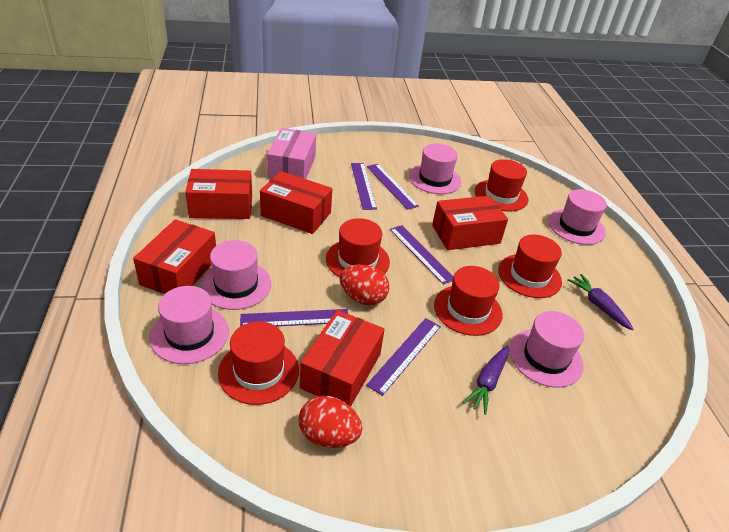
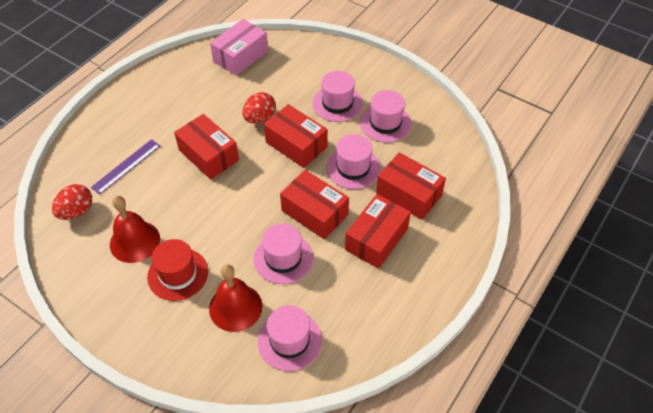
purple carrot: [463,345,509,415] [567,274,634,330] = 2 -> none = 0
purple ruler: [240,309,348,327] [351,163,377,210] [366,318,441,396] [367,164,419,210] [390,225,454,285] = 5 -> [91,139,160,195] = 1
red bell: none = 0 -> [110,196,160,263] [209,264,262,332] = 2
red hat: [218,321,299,405] [326,218,390,277] [434,266,503,336] [475,159,528,212] [498,235,562,298] = 5 -> [147,239,208,301] = 1

